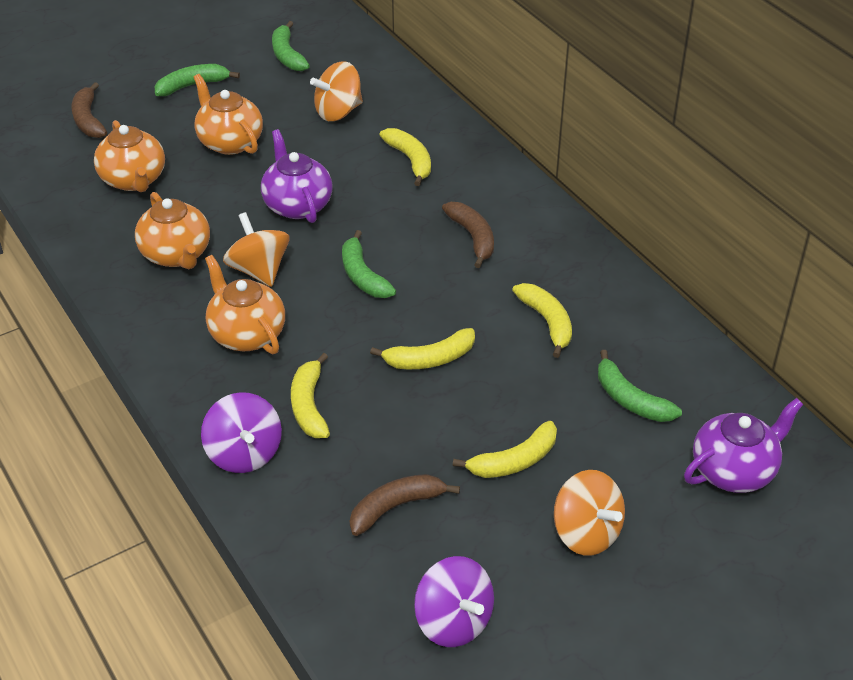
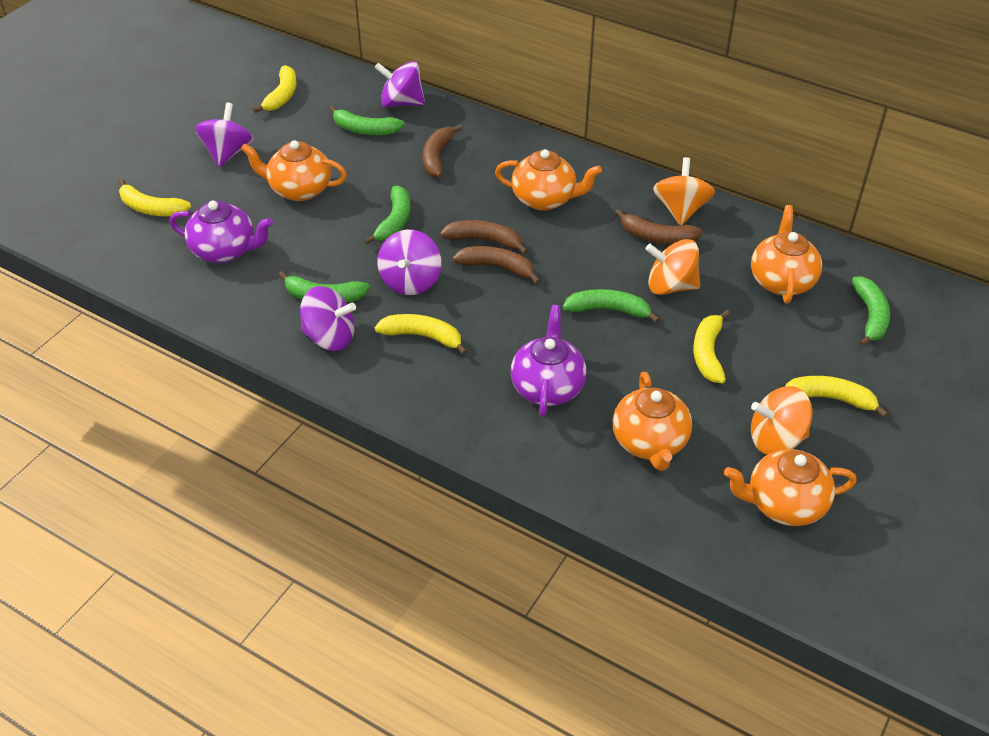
brown banana: [71,82,107,138] [350,474,460,536] [442,202,494,268] = 3 -> [423,125,462,178] [440,220,528,255] [452,246,540,284] [615,209,703,245] = 4
green banana: [154,64,240,96] [272,21,310,71] [342,230,396,298] [598,350,682,422] = 4 -> [278,271,370,303] [329,105,405,135] [364,186,411,244] [563,289,660,323] [852,277,890,347] = 5
orange teapot: [94,120,165,192] [135,192,210,269] [193,74,263,155] [205,255,285,354] = 4 -> [241,140,347,201] [495,149,602,211] [612,372,692,471] [724,449,857,526] [751,205,822,304] = 5
purple spinning top: [201,392,282,473] [414,556,494,647] = 2 -> [195,103,254,167] [300,286,356,351] [374,61,425,107] [377,230,441,295] = 4

